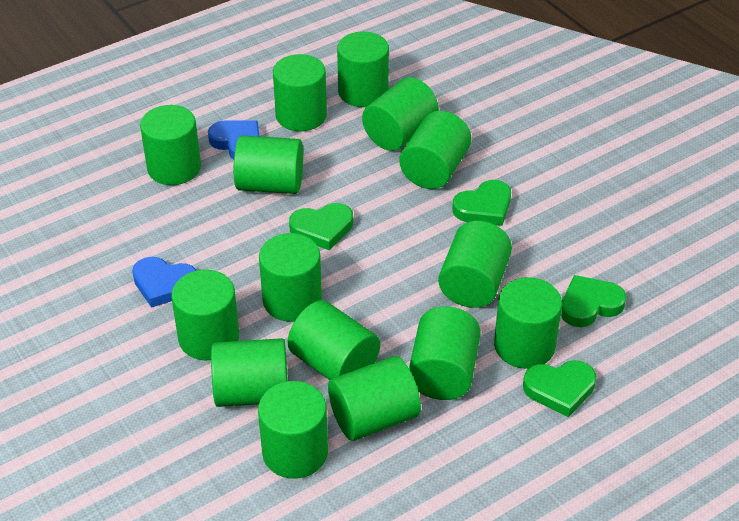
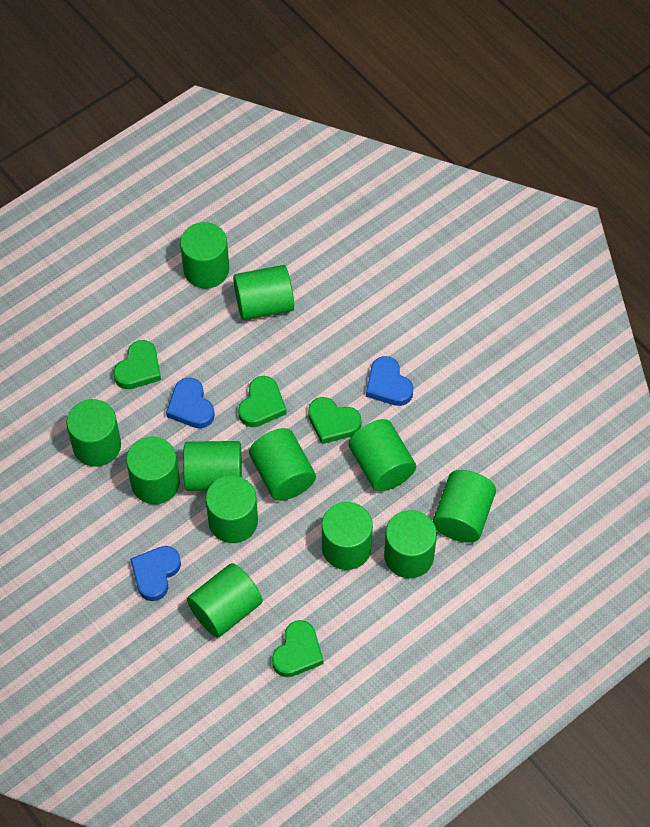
blue heart: [132,257,197,308] [208,120,260,160] = 2 -> [130,546,181,601] [166,377,215,429] [366,356,413,406] = 3
green cylinder: [140,105,201,185] [171,270,239,360] [211,338,288,407] [234,135,303,194] [258,381,328,479] [259,233,322,322] [273,54,327,131] [287,300,380,380] [328,356,421,441] [337,32,389,107] [362,77,439,151] [399,111,471,189] [409,307,481,400] [438,221,512,308] [494,277,562,369] = 15 -> [66,399,121,467] [126,437,180,504] [180,222,229,288] [183,441,242,491] [187,563,263,638] [206,475,258,543] [233,265,294,320] [249,428,316,501] [322,502,373,570] [348,419,416,492] [384,510,437,578] [433,470,496,543] = 12

